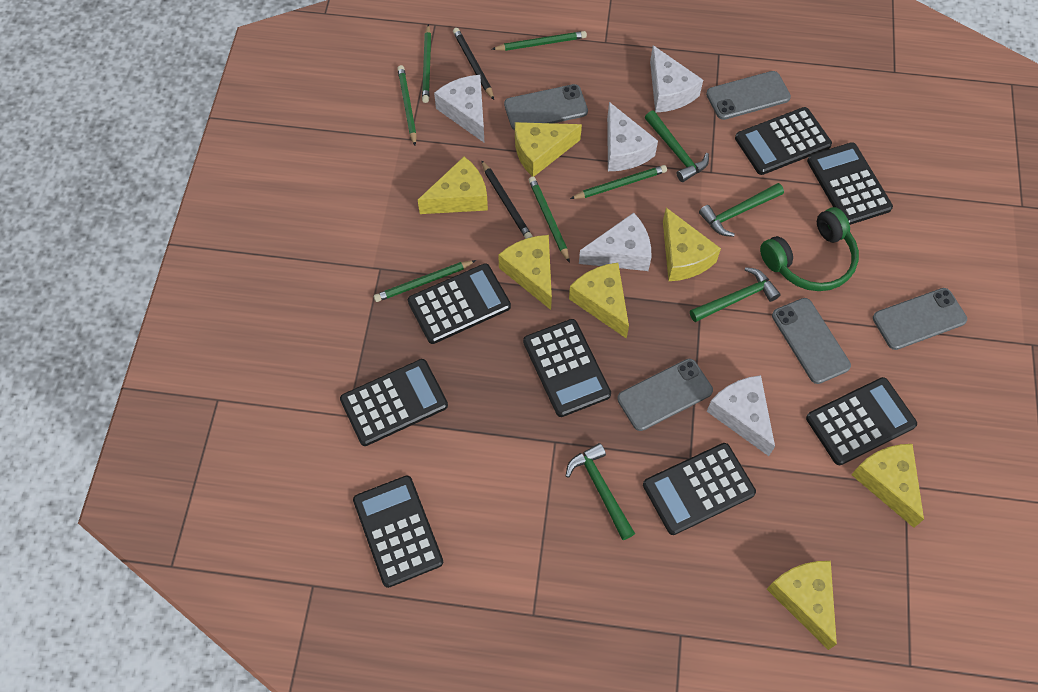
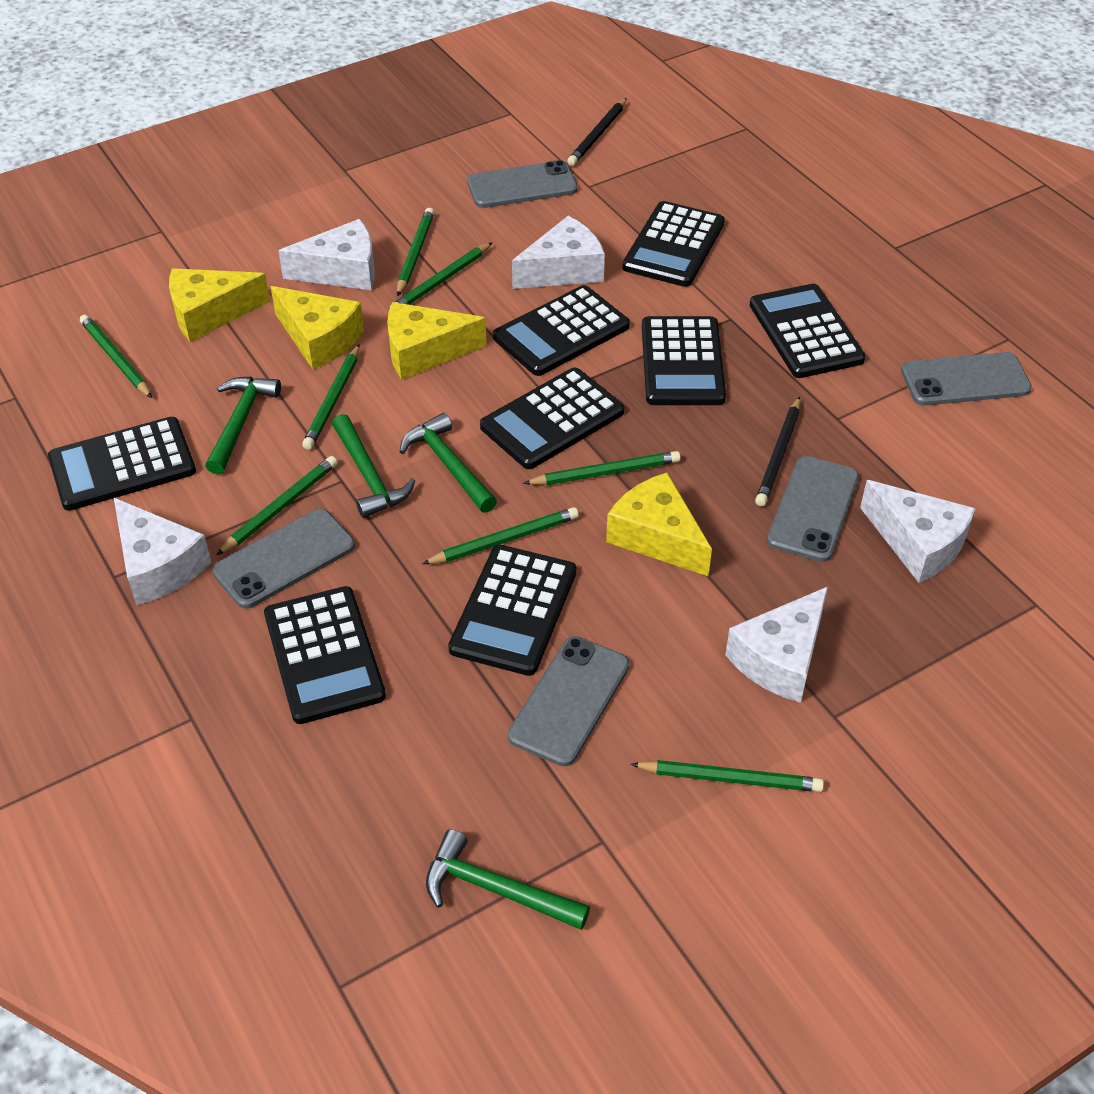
green headphones: [760,207,859,291] = 1 -> none = 0
green pencil: [374,260,476,302] [397,65,417,145] [422,24,431,103] [492,31,587,51] [529,177,570,263] [570,165,667,199] = 6 -> [80,315,152,398] [216,456,338,555] [302,344,360,450] [390,242,492,307] [397,208,434,297] [422,507,579,564] [523,451,681,485] [630,760,824,792] = 8
yellow cheese: [418,157,488,214] [498,235,552,310] [515,122,582,177] [569,263,629,339] [663,208,721,281] [767,561,837,650] [851,444,924,528] = 7 -> [169,268,270,342] [270,286,364,369] [387,302,487,380] [606,472,712,576] = 4

